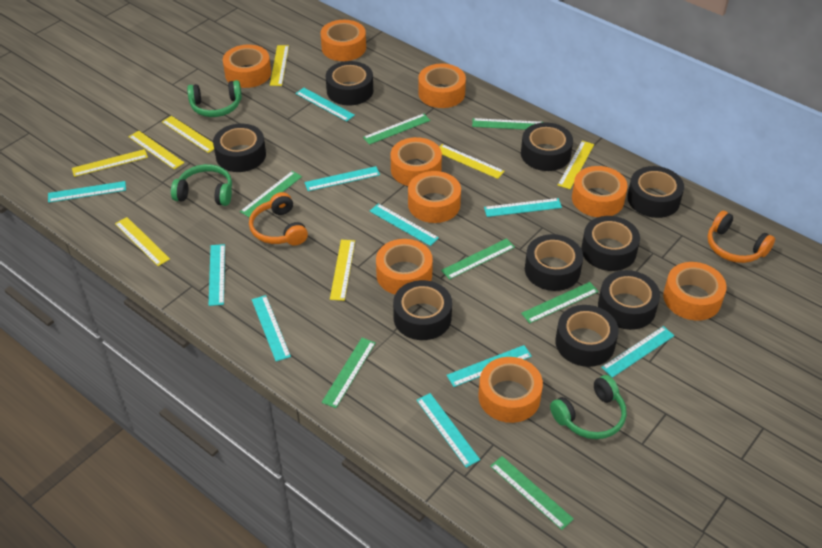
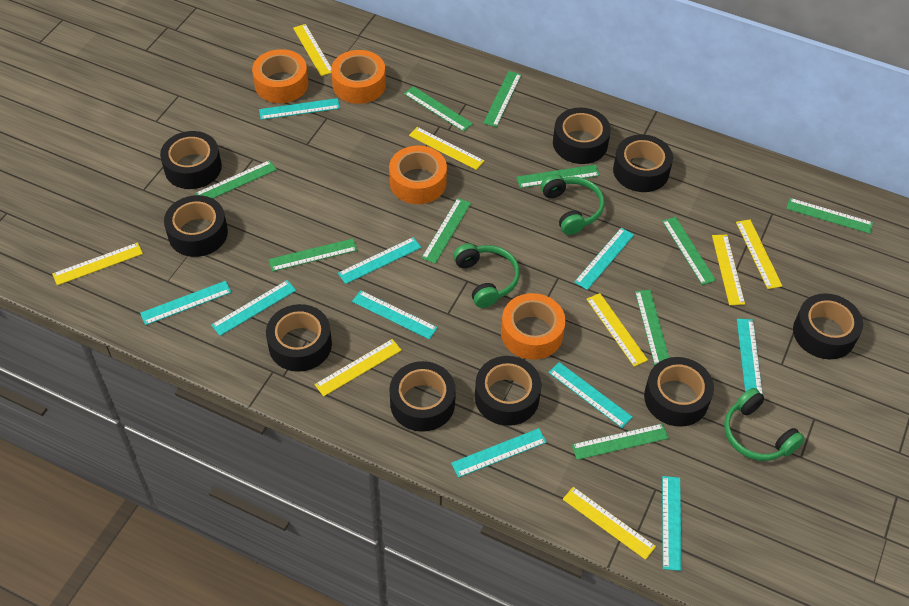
green ruler: [240,171,302,218] [322,338,376,408] [363,113,431,145] [441,238,515,280] [472,118,544,130] [490,456,574,530] [521,282,599,324] = 7 -> [195,160,277,199] [269,239,357,272] [404,86,473,132] [422,198,471,264] [483,71,522,127] [516,164,600,188] [572,423,669,460] [635,290,669,366] [662,217,716,285] [786,198,873,234] = 10
orange headphones: [249,192,308,245] [707,211,775,263] = 2 -> none = 0
orange tape: [223,45,271,88] [320,20,366,61] [376,239,433,294] [391,137,442,186] [408,171,461,223] [418,64,466,108] [478,357,543,423] [572,166,628,217] [663,262,727,320] = 9 -> [252,49,308,103] [331,50,386,104] [389,146,447,204] [501,293,566,360] = 4

